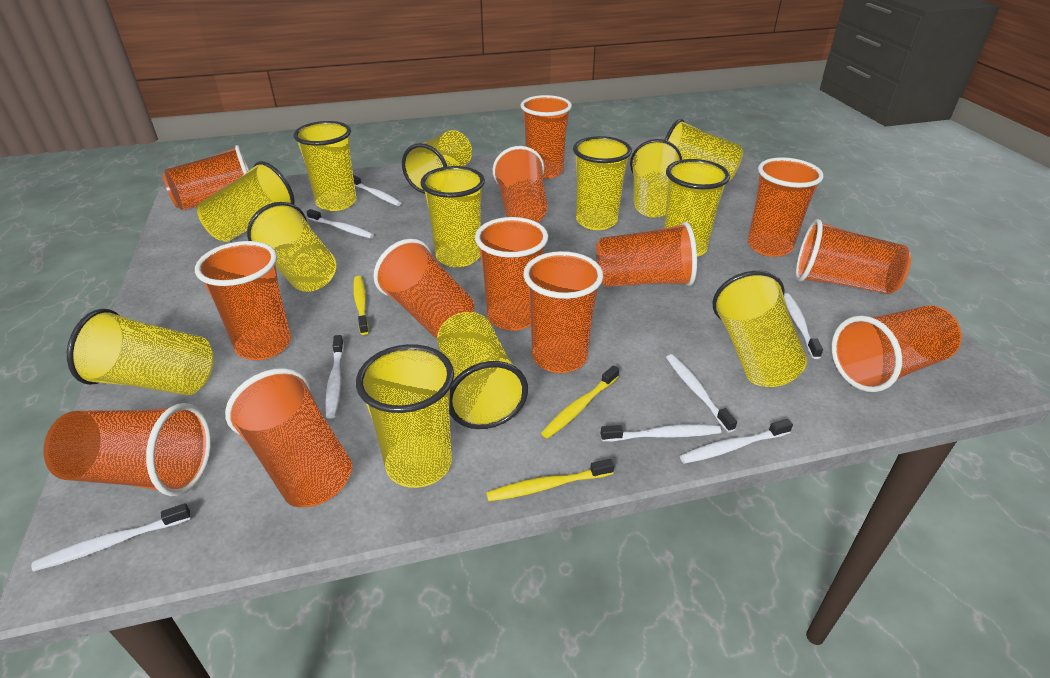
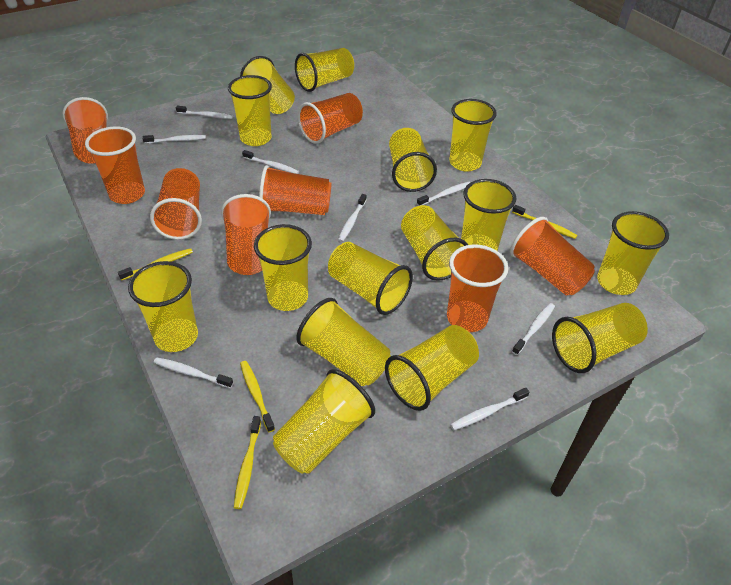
orange cup: [44,403,211,496] [163,145,249,210] [195,241,291,360] [225,368,353,507] [373,239,474,338] [475,217,548,331] [493,146,548,223] [520,95,572,179] [523,251,603,373] [596,222,697,287] [748,157,824,257] [796,219,911,294] [832,305,962,392] = 13 -> [63,97,108,164] [85,126,145,204] [150,168,202,240] [221,194,271,275] [259,165,332,215] [298,93,363,144] [447,244,508,332] [510,217,595,295] = 8
yellow cup: [67,309,214,395] [197,161,295,242] [247,202,336,292] [294,121,357,211] [356,344,454,488] [402,130,472,194] [420,166,485,267] [437,312,528,429] [573,136,632,230] [630,139,682,218] [664,159,730,257] [665,119,743,181] [713,271,807,387] = 13 -> [128,261,198,352] [228,75,272,146] [240,56,295,114] [254,224,312,311] [273,369,375,474] [295,48,354,92] [297,298,391,386] [328,242,413,315] [385,325,479,411] [389,128,437,192] [401,205,468,281] [449,99,497,172] [461,179,516,251] [552,303,648,373] [597,211,669,295] = 15
yellow toothbrush: [353,276,369,335] [486,459,614,502] [541,365,619,439] = 3 -> [118,248,193,280] [234,416,261,509] [240,361,275,432] [512,205,577,239] = 4

